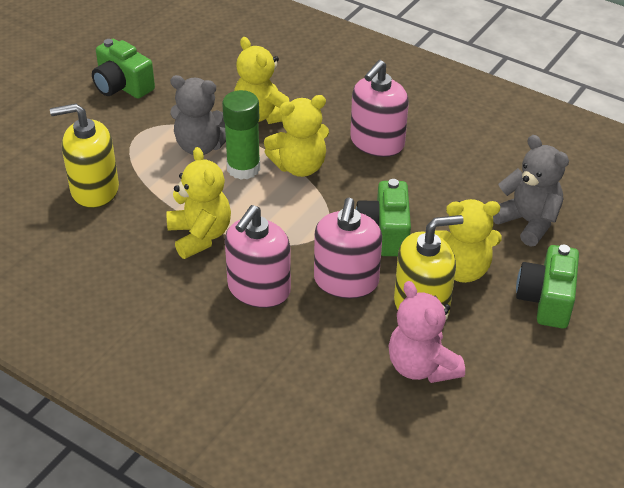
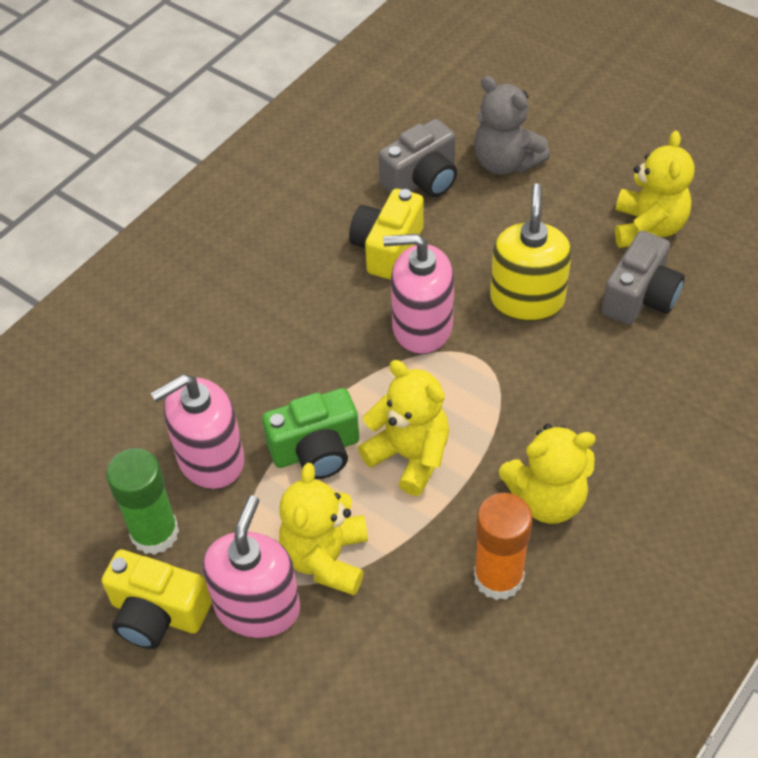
green camera: [92,39,155,99] [356,179,411,256] [516,245,579,328] = 3 -> [262,388,359,479] = 1
grey camera: none = 0 -> [378,119,457,197] [602,231,685,325] = 2
grey teddy bear: [170,75,226,155] [493,135,569,247] = 2 -> [474,76,550,175] = 1
orange glue stick: none = 0 -> [474,493,533,600] = 1
pink teddy bear: [388,281,465,383] = 1 -> none = 0
yellow camera: none = 0 -> [102,549,212,649] [349,189,424,280] = 2
yellow soap dispenser: [50,104,119,208] [394,215,464,315] = 2 -> [490,183,572,321] = 1

